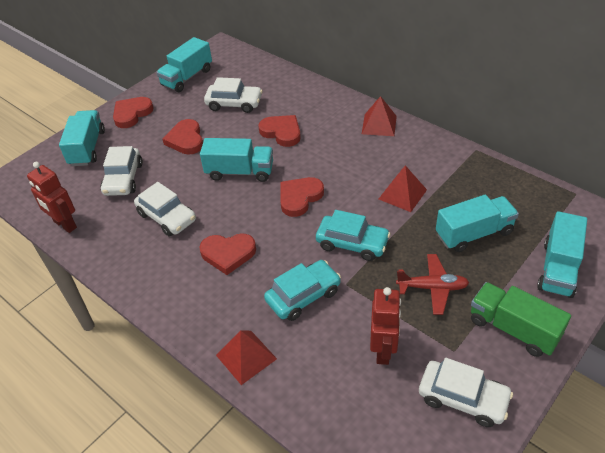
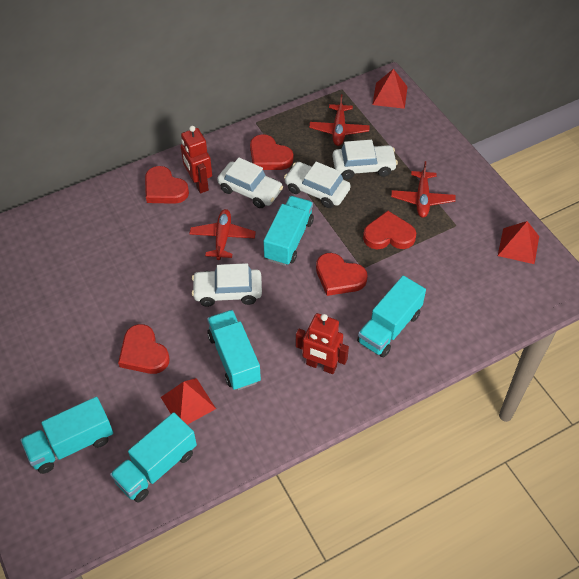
green truck: [471,282,571,357] = 1 -> none = 0
red plane: [396,254,469,315] = 1 -> [189,209,256,260] [309,94,370,146] [391,161,455,218] = 3
turquoise car: [264,260,341,321] [316,210,391,261] = 2 -> none = 0

